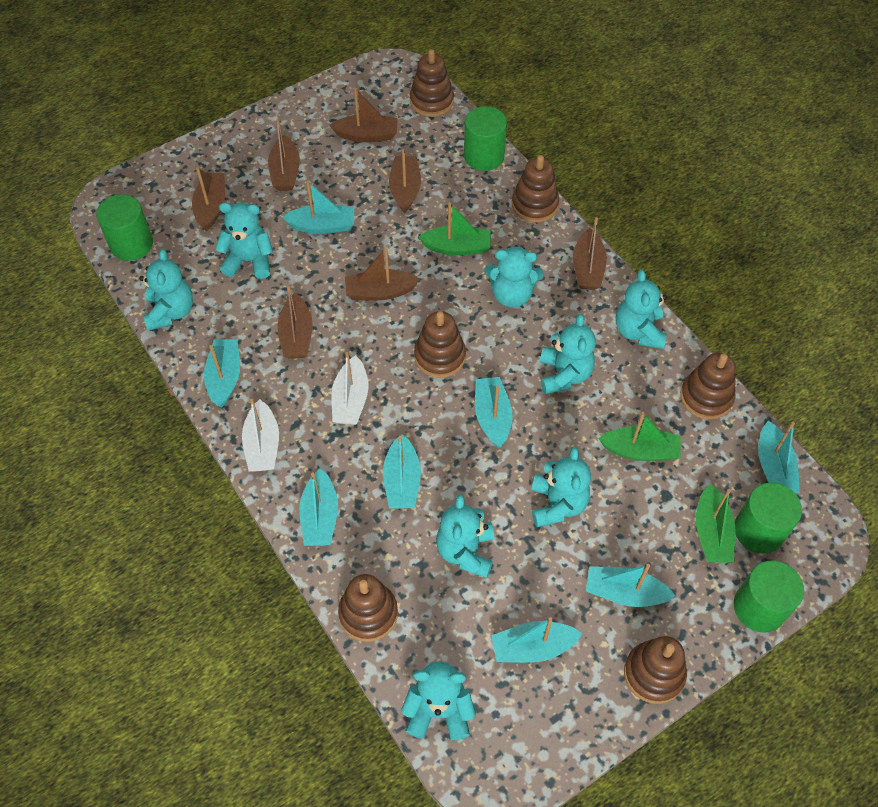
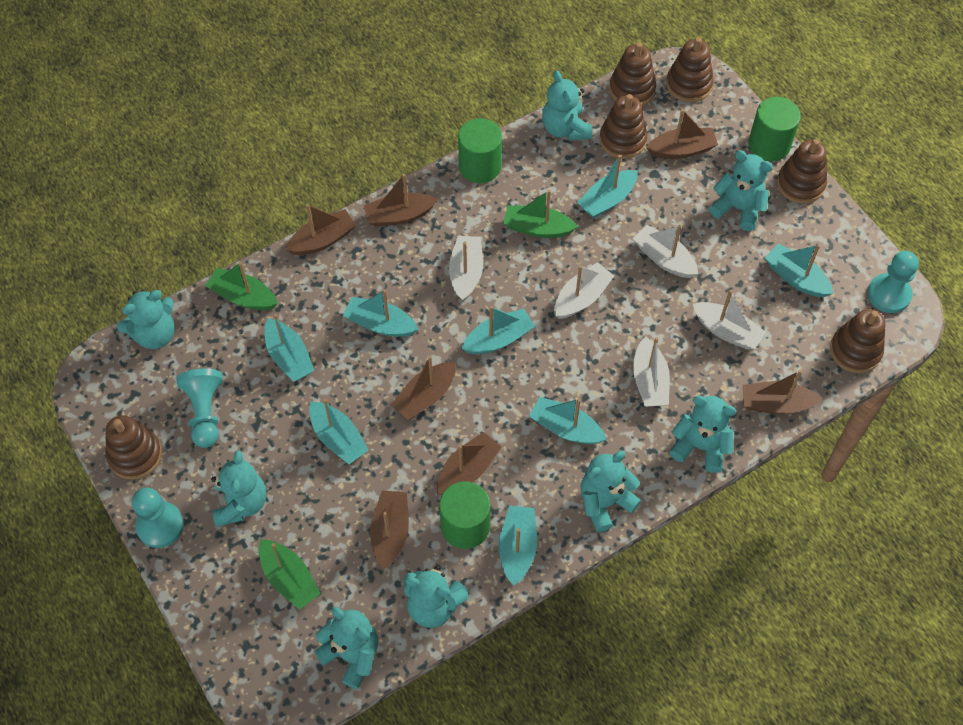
green cylinder: [96,194,153,261] [464,106,507,171] [734,560,804,633] [735,482,802,554] = 4 -> [439,481,490,549] [458,118,502,183] [748,97,801,161] = 3
turquoise pawn: none = 0 -> [132,487,184,548] [176,369,223,448] [868,251,919,313] = 3
white boat: [242,398,279,472] [331,352,368,425] = 2 -> [449,235,483,301] [554,262,614,319] [633,225,698,278] [633,336,670,407] [693,290,766,350] = 5

